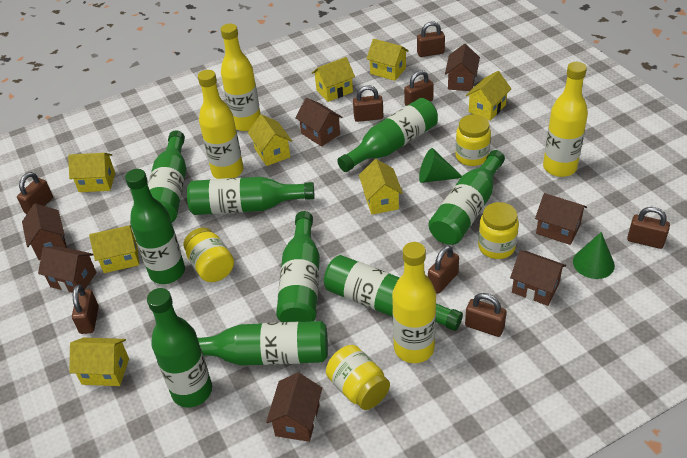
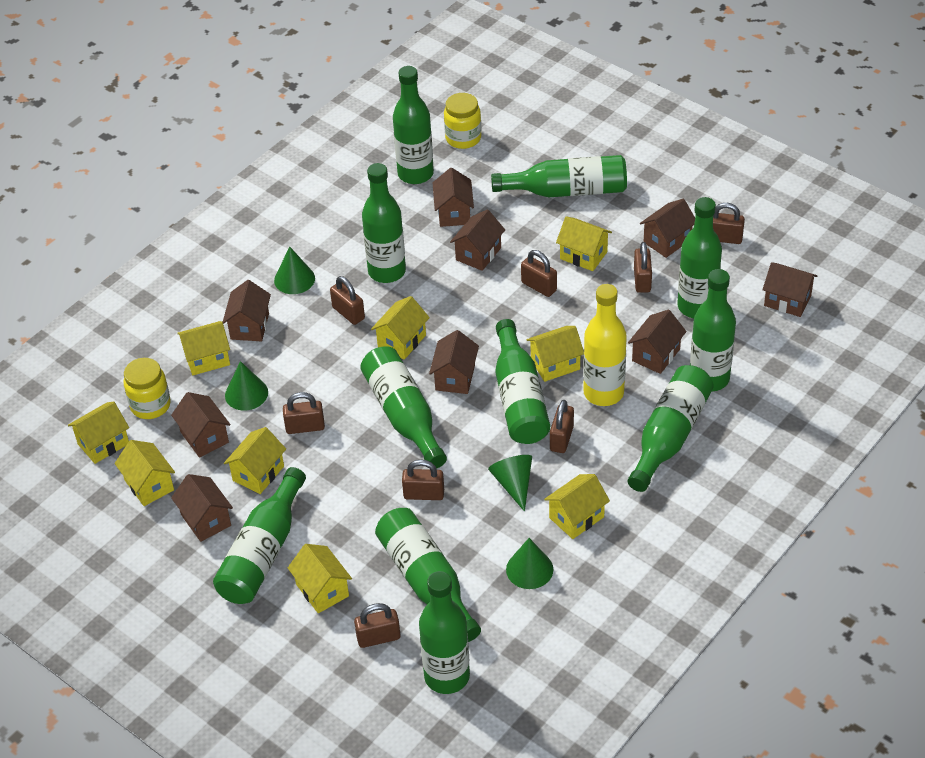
brown house: [22,203,67,260] [38,246,97,293] [266,372,322,442] [295,98,343,147] [445,44,480,91] [510,251,566,306] [535,193,587,245] = 7 -> [171,392,231,458] [171,474,233,542] [223,280,271,341] [429,330,479,394] [433,168,474,227] [450,209,505,271] [628,310,687,374] [640,199,695,258] [762,262,818,317] = 9
green bottle: [125,169,185,284] [147,288,212,408] [148,130,186,223] [187,177,314,215] [198,321,328,366] [276,211,320,322] [324,255,463,331] [337,98,438,172] [428,150,505,245] = 9 -> [213,467,306,604] [360,346,447,469] [362,163,406,283] [375,508,481,642] [393,66,434,184] [419,571,470,694] [491,155,627,197] [495,319,550,444] [628,365,714,492] [677,197,722,318] [690,269,736,392] = 11
green cone: [419,148,462,183] [573,232,615,279] = 2 -> [225,361,268,410] [274,246,315,294] [488,455,532,512] [506,538,553,589] = 4
yellow bottle: [198,70,243,179] [221,24,261,131] [392,242,436,363] [543,62,588,177] = 4 -> [583,284,627,406] = 1
yellow house: [68,153,115,192] [69,338,129,386] [89,225,139,273] [248,114,292,166] [312,57,355,102] [359,159,403,215] [366,39,409,81] [466,71,511,121] = 8 -> [68,401,129,464] [114,440,175,506] [177,321,230,375] [224,427,286,494] [288,544,352,613] [371,296,430,360] [527,326,584,382] [544,474,610,539] [556,216,612,271] = 9
yellow jar: [184,228,234,282] [326,345,390,410] [455,114,491,166] [478,202,519,259] = 4 -> [123,358,171,419] [444,93,481,149] = 2

